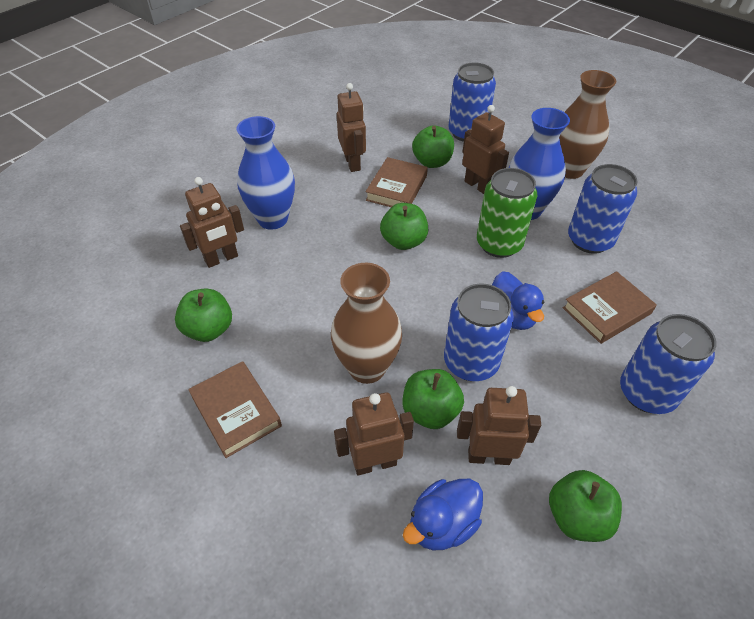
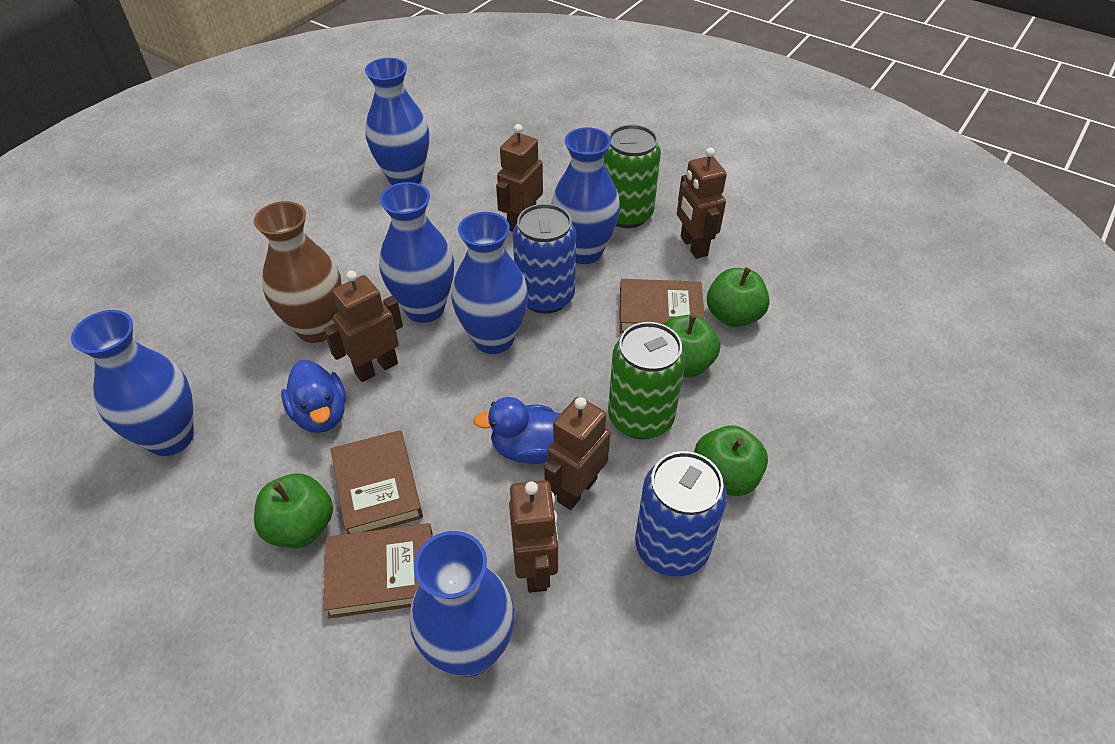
blue can: [444,283,514,381] [448,63,496,142] [568,164,637,254] [620,314,717,414] = 4 -> [513,204,576,314] [635,451,727,577] = 2
blue vase: [237,116,295,230] [509,108,570,220] = 2 -> [71,310,194,456] [365,58,429,185] [379,182,454,323] [410,531,515,677] [451,212,528,354] [551,127,620,264] = 6
brown vase: [331,263,402,384] [559,70,616,179] = 2 -> [254,201,342,343] = 1
green apple: [175,288,232,342] [380,203,428,250] [403,369,464,429] [412,125,454,168] [549,470,622,542] = 5 -> [254,473,333,548] [663,315,720,377] [694,425,768,496] [707,267,770,327] = 4
green can: [477,168,537,258] = 1 -> [603,125,661,228] [608,322,686,439] = 2

